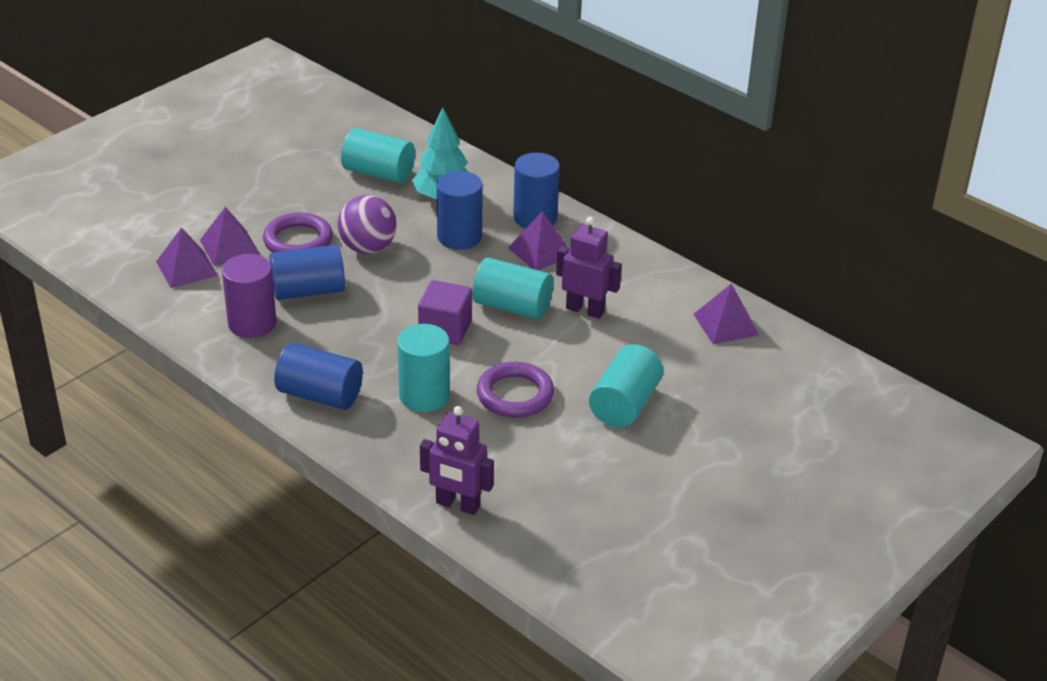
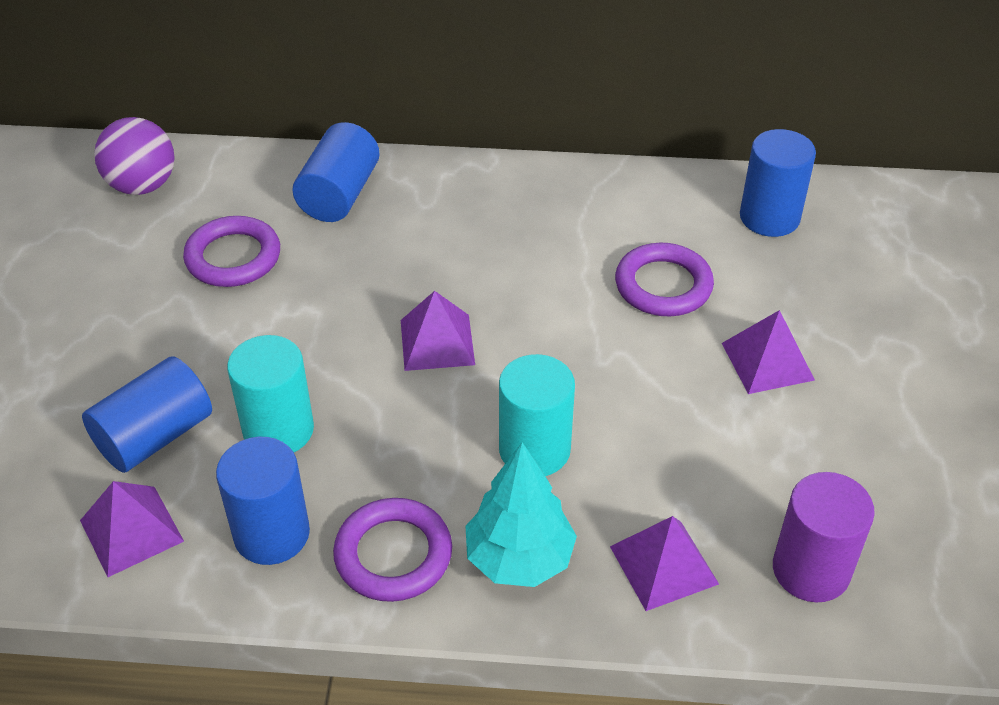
purple cube: [418,280,472,345] = 1 -> none = 0
purple ring: [263,212,333,253] [477,362,554,418] = 2 -> [183,216,280,287] [333,498,452,602] [615,243,714,316] = 3
purple robot: [420,406,494,515] [556,217,622,319] = 2 -> none = 0
turquoise cylinder: [341,128,415,184] [397,324,450,412] [472,257,553,320] [589,344,663,428] = 4 -> [227,335,314,452] [499,354,575,476] = 2

